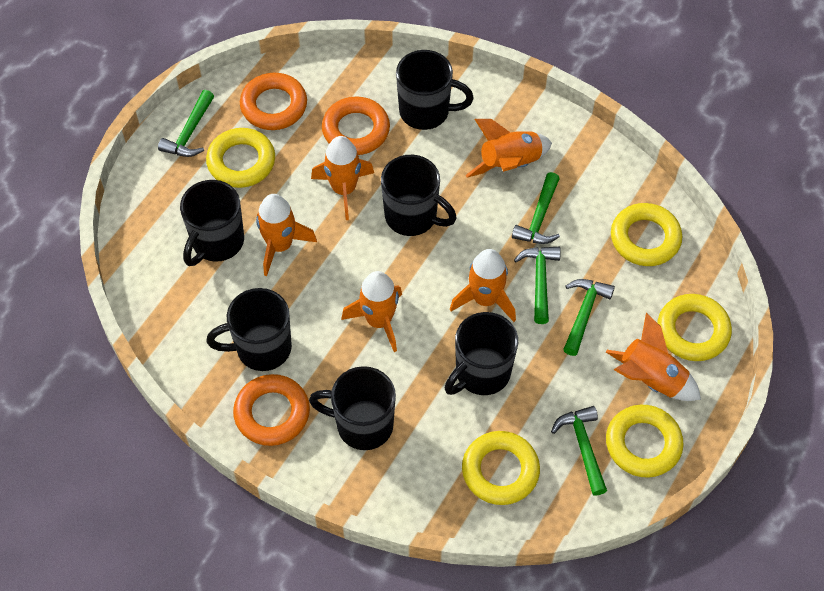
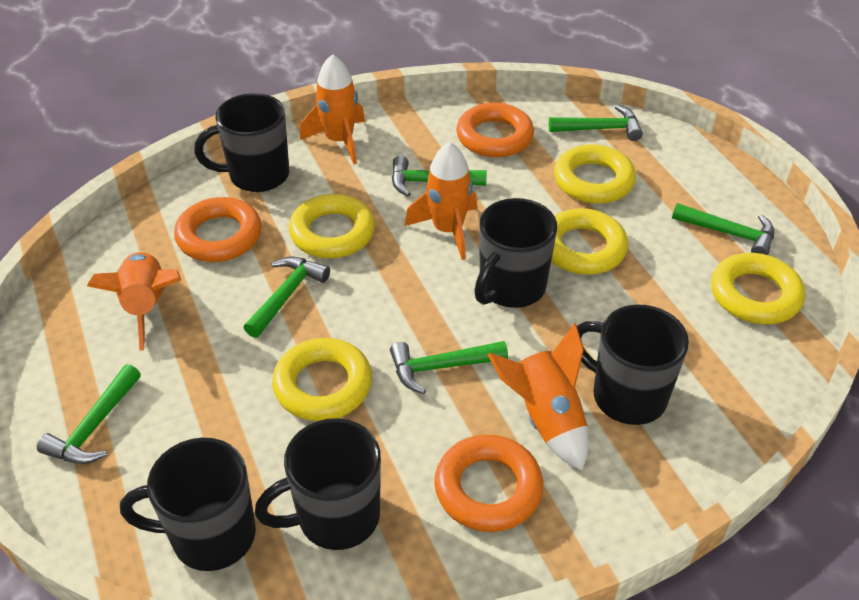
black mug: [180,180,244,266] [206,288,292,371] [309,366,396,450] [381,155,457,236] [396,50,474,130] [444,312,518,395] = 6 -> [120,438,256,571] [194,93,289,192] [255,418,381,550] [474,198,557,308] [577,305,689,425] = 5
green hammer: [158,90,214,157] [512,172,560,244] [514,247,561,324] [551,406,607,496] [563,279,615,356] = 5 -> [37,364,141,464] [244,257,330,338] [390,341,508,394] [392,156,487,196] [549,105,643,141] [672,203,774,255] = 6
orange rocket: [256,194,317,276] [311,136,374,220] [341,271,402,352] [450,249,516,322] [466,119,552,177] [606,313,701,401] = 6 -> [87,252,181,351] [300,54,365,164] [405,142,477,260] [488,323,589,471] = 4

